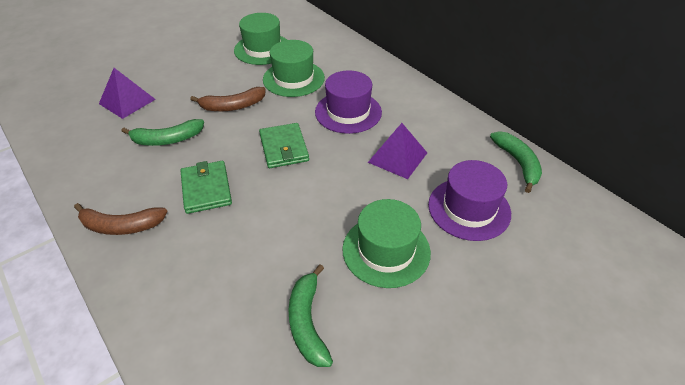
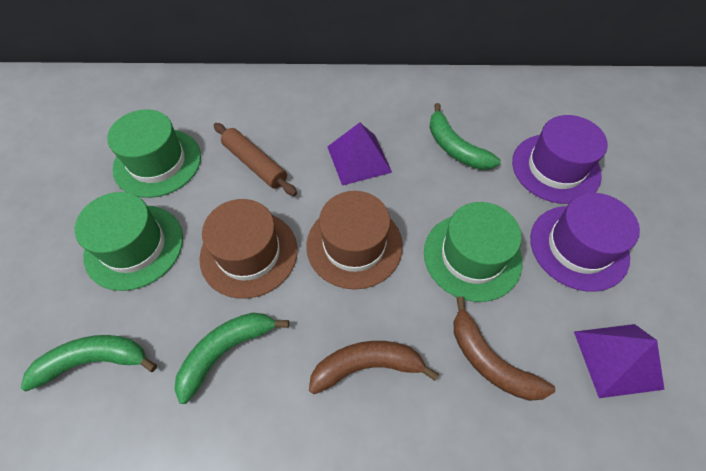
brown hat: none = 0 -> [199,199,298,299] [306,191,403,289] = 2
brown rolling pin: none = 0 -> [214,123,297,196] = 1
green wallet: [180,161,232,214] [259,123,309,168] = 2 -> none = 0

